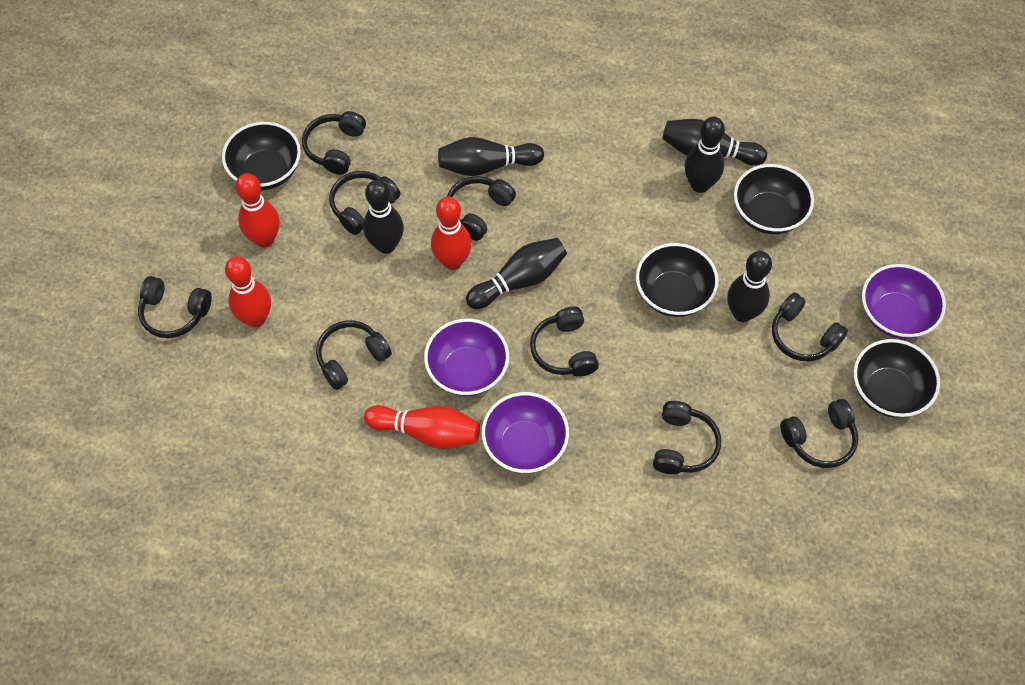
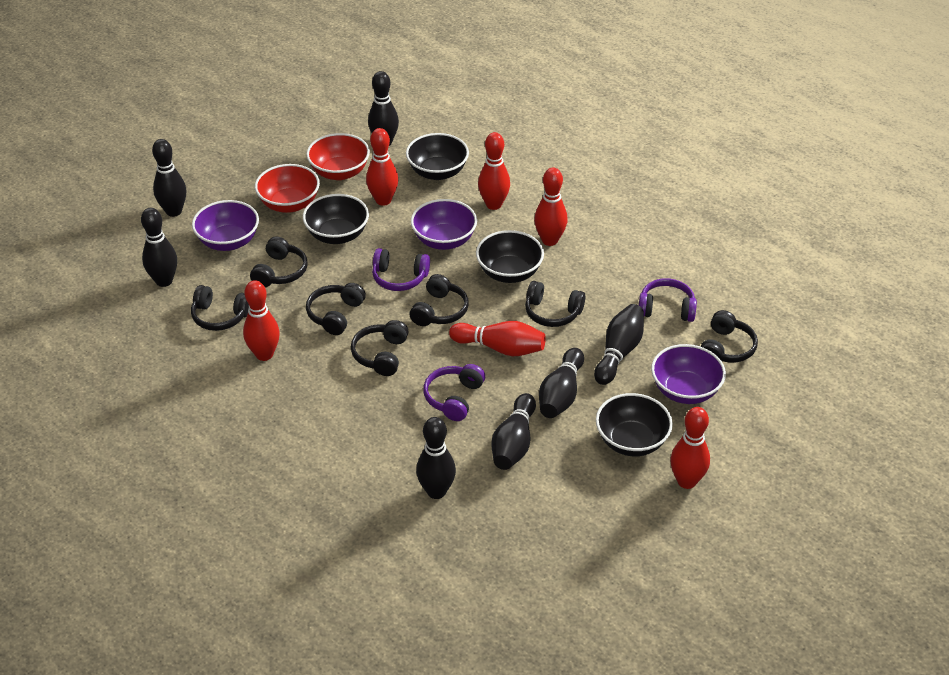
black bowling pin: [363,180,404,254] [438,137,544,176] [466,238,567,309] [662,119,767,166] [685,117,725,193] [727,251,772,322] = 6 -> [141,208,177,287] [152,139,186,217] [368,71,399,146] [416,417,456,499] [491,393,536,470] [539,348,584,418] [594,304,644,385] = 7
black headphones: [138,276,212,338] [302,111,366,175] [316,320,392,390] [329,171,400,235] [447,176,516,241] [530,306,599,377] [653,401,721,474] [772,292,848,362] [780,399,859,468] = 9 -> [191,285,249,331] [250,237,308,287] [306,283,366,335] [351,320,409,376] [410,274,469,326] [525,281,586,327] [700,310,758,363] = 7
purple headphones: none = 0 -> [372,248,430,291] [423,364,485,421] [639,278,697,322] = 3
red bowl: none = 0 -> [255,164,320,213] [306,133,370,180] = 2
red bowling pin: [225,256,271,327] [235,173,280,247] [364,405,480,449] [431,197,471,270] = 4 -> [243,280,280,361] [366,128,398,206] [449,321,546,356] [478,132,510,210] [534,168,568,246] [670,407,710,489] = 6

